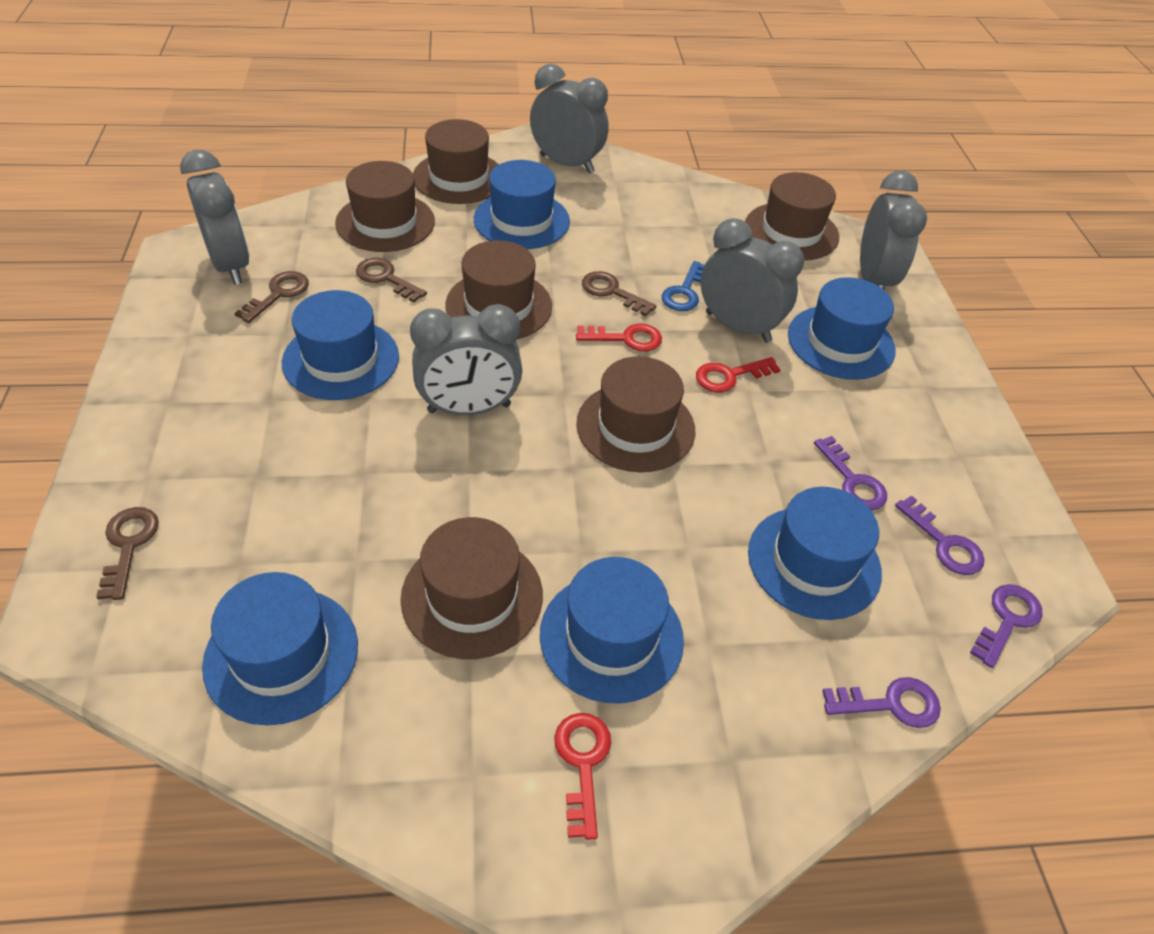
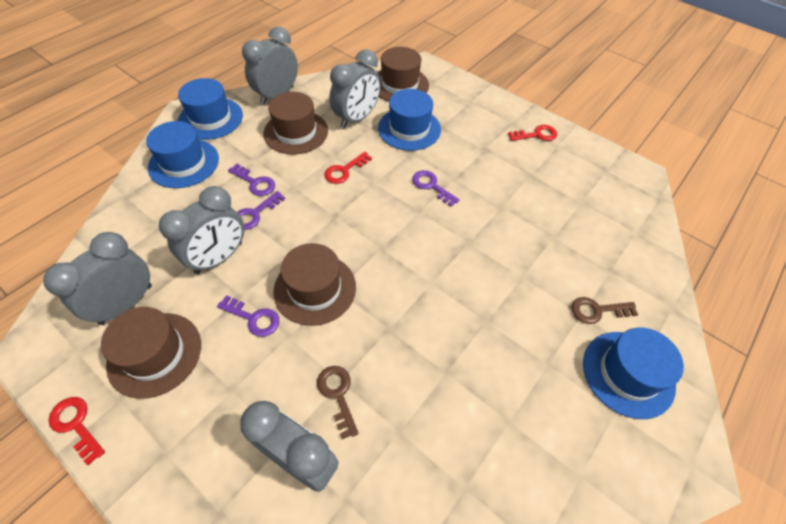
blue hat: [202,572,358,725] [282,290,399,400] [474,160,570,249] [540,557,684,704] [748,487,882,620] [788,277,895,380] = 6 -> [146,121,219,188] [178,78,243,140] [378,89,441,151] [583,328,684,419] = 4
blue key: [662,261,704,311] = 1 -> none = 0
brown hat: [335,161,435,252] [401,517,543,659] [413,119,499,204] [445,240,552,339] [576,356,695,472] [745,172,839,260] = 6 -> [101,307,201,399] [263,92,328,154] [273,243,356,326] [377,47,429,101] = 4
brown key: [96,507,159,600] [234,271,309,323] [356,258,427,303] [582,271,656,316] = 4 -> [317,366,359,439] [571,297,638,324] = 2

